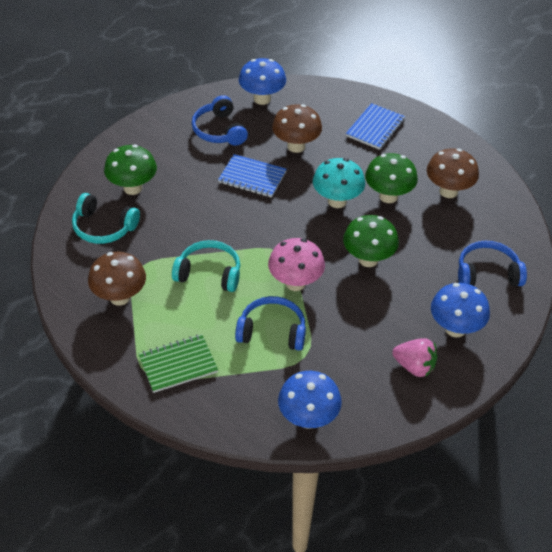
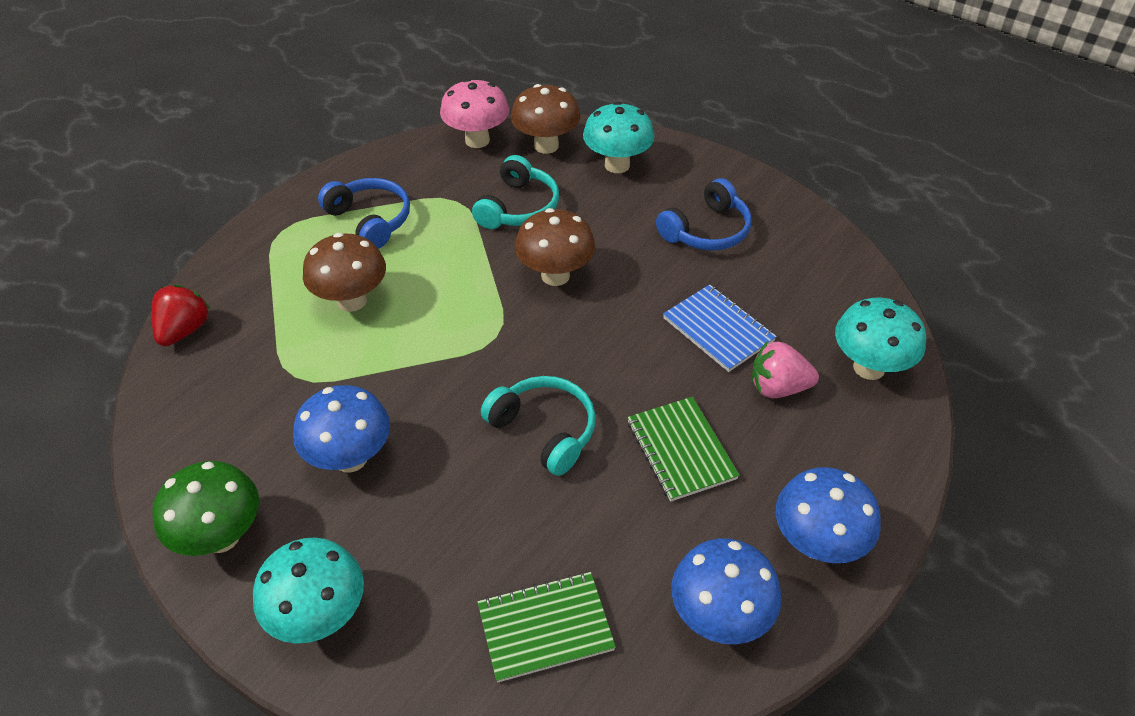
blue headphones: [191,95,248,146] [235,296,306,351] [458,241,527,286] = 3 -> [318,178,410,249] [656,178,752,251] = 2
blue notebook: [218,154,287,198] [346,103,405,150] = 2 -> [663,284,777,372] = 1
green mushroom: [104,145,157,195] [343,215,399,267] [365,153,418,203] = 3 -> [153,461,259,556] = 1
green notebook: [138,334,218,393] = 1 -> [478,572,616,683] [627,397,739,502] = 2
red strawberry: none = 0 -> [152,285,210,346] = 1
turquoise mushroom: [313,158,365,208] = 1 -> [253,537,364,643] [583,102,654,173] [835,298,926,380] = 3

